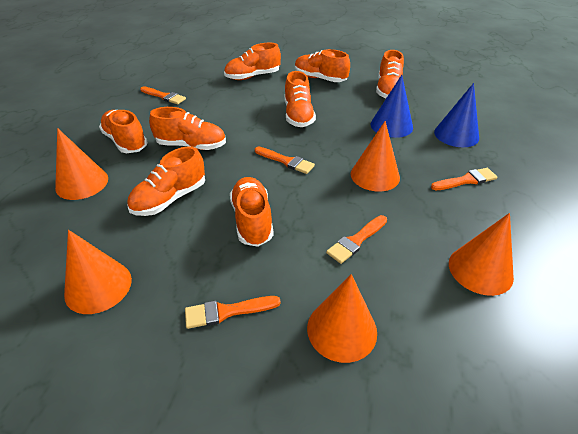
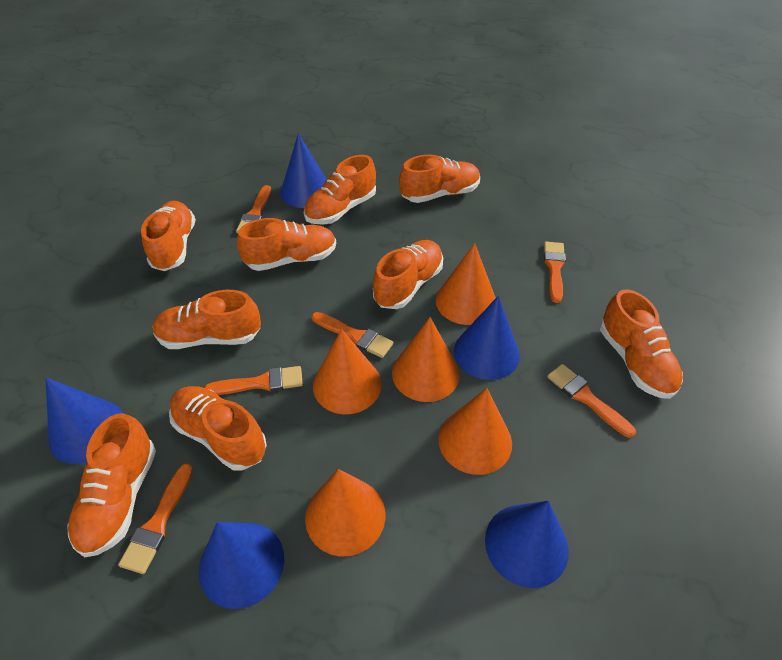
blue cone: [371,75,413,138] [434,83,479,147] = 2 -> [46,378,123,464] [199,522,284,609] [281,133,327,208] [454,296,520,380] [485,501,569,588] = 5
orange brush: [140,86,186,104] [185,296,281,329] [255,147,315,174] [326,215,387,264] [431,168,498,190] = 5 -> [118,463,193,574] [204,366,303,395] [236,185,271,233] [312,312,394,358] [544,242,566,303] [547,364,636,438] = 6
orange shoe: [99,110,148,153] [127,146,205,216] [149,107,226,150] [224,43,281,80] [230,177,274,247] [284,71,316,127] [295,49,350,82] [376,50,404,99] = 8 -> [67,413,156,557] [141,201,196,271] [152,290,261,349] [169,386,267,470] [237,218,336,271] [304,155,376,225] [373,240,443,309] [399,155,480,203] [600,289,683,399] = 9

